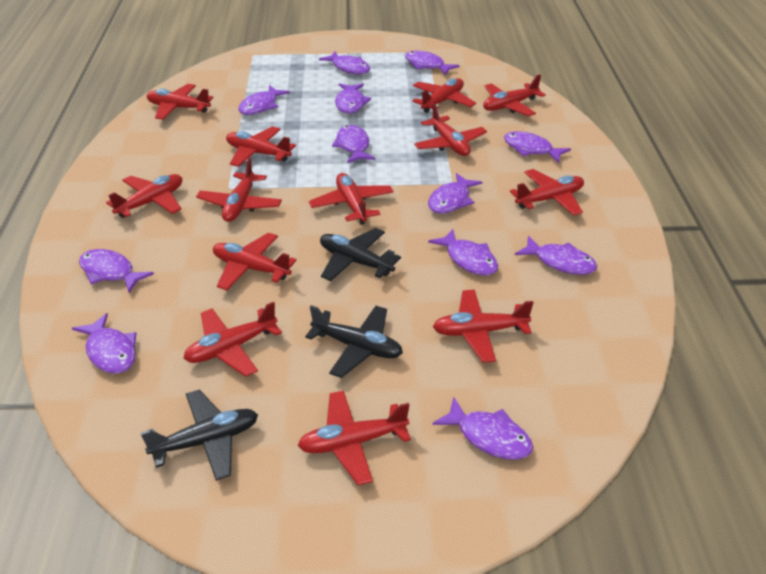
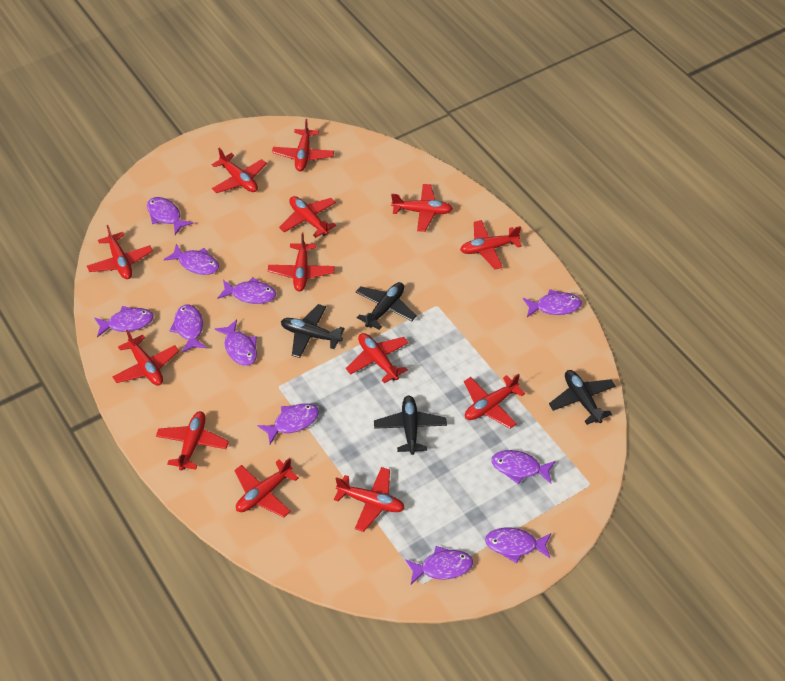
black plane: [141,389,258,481] [305,305,403,378] [320,228,401,281] = 3 -> [281,304,345,358] [356,282,417,330] [374,396,447,455] [549,370,616,425] = 4
purple fish: [72,313,137,374] [79,249,154,293] [238,85,290,115] [319,51,370,74] [332,125,375,163] [335,83,371,114] [405,50,460,75] [428,173,482,214] [428,229,498,276] [432,397,533,460] [504,131,571,163] [515,236,597,275] = 12 -> [94,306,154,337] [147,197,194,235] [164,244,219,275] [170,304,207,353] [214,319,257,366] [218,277,276,304] [258,403,319,444] [405,546,473,584] [485,528,551,563] [491,450,556,484] [523,289,582,317] = 11

